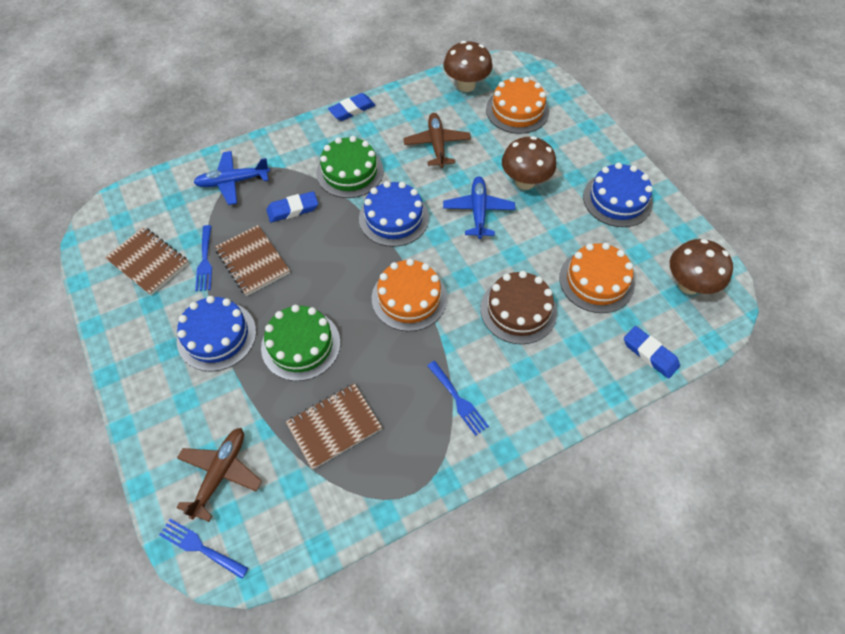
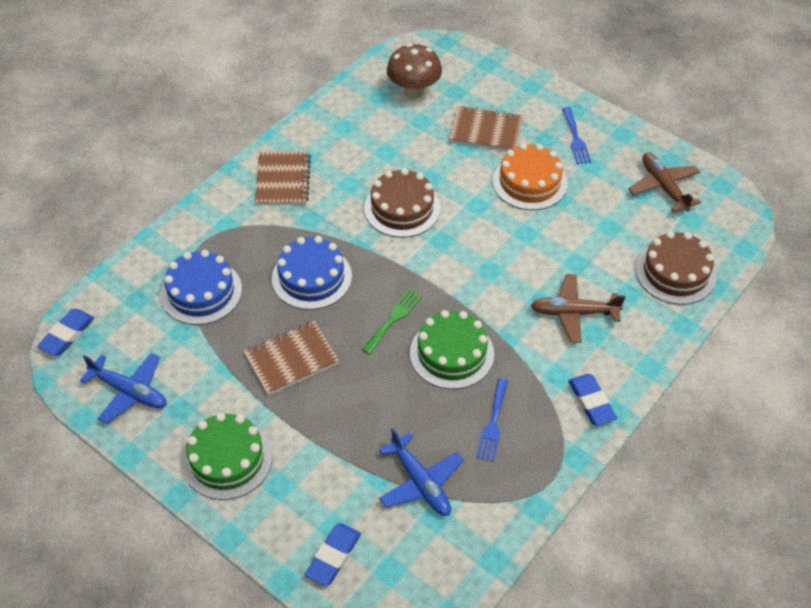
blue cake: [177,296,256,372] [359,181,429,247] [583,162,653,227] = 3 -> [161,250,242,325] [272,236,352,310] = 2
blue fork: [159,519,248,579] [195,225,212,291] [427,361,489,436] = 3 -> [476,379,508,462] [562,107,591,164] = 2
brown cake: [480,271,557,344] = 1 -> [364,168,441,238] [636,231,717,305] = 2
brown mushroom: [443,41,493,92] [502,136,556,190] [670,239,733,294] = 3 -> [387,44,442,99] = 1
green fork: none = 0 -> [362,289,422,355] = 1
orange cake: [372,259,447,331] [486,76,549,134] [559,243,635,313] = 3 -> [492,143,568,210] = 1

